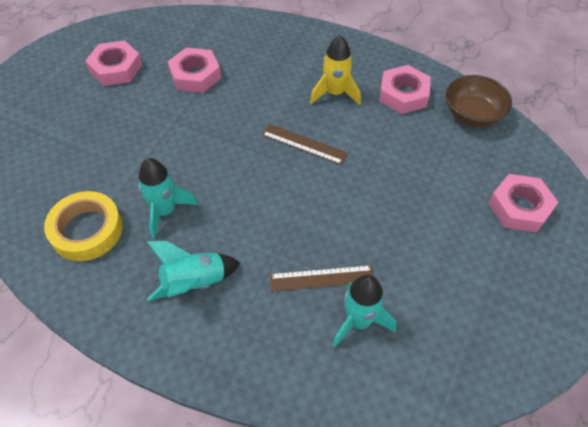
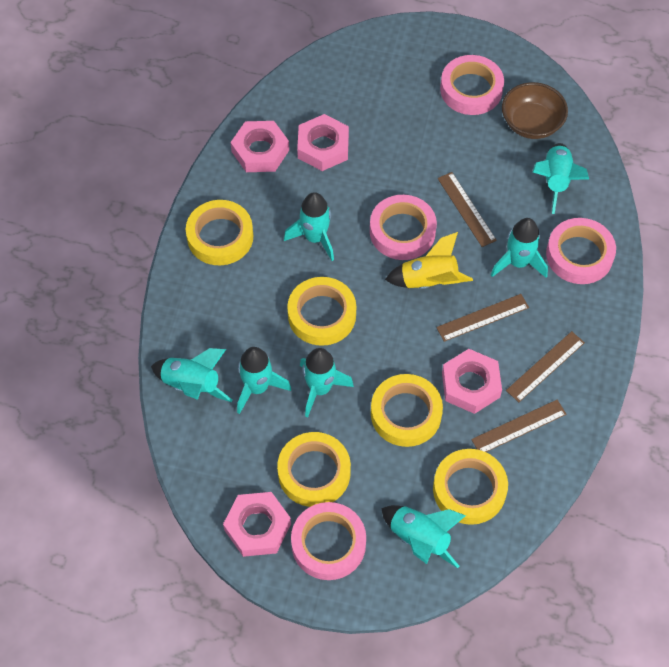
brown ruler: [262,124,348,165] [270,265,374,292] = 2 -> [436,294,529,342] [438,172,497,247] [471,400,566,452] [506,331,585,402] = 4
pink tape: none = 0 -> [291,502,366,580] [370,195,437,260] [440,55,504,115] [546,218,616,284] = 4
turquoise rocket: [138,158,198,239] [147,241,240,301] [333,275,396,347] = 3 -> [151,348,233,402] [237,347,291,414] [284,192,334,261] [300,348,354,417] [381,505,466,568] [491,218,548,278] [533,143,589,214] = 7
yellow tape: [44,191,123,261] = 1 -> [186,200,253,265] [277,432,351,507] [287,277,356,346] [371,374,443,447] [433,449,508,525] = 5

